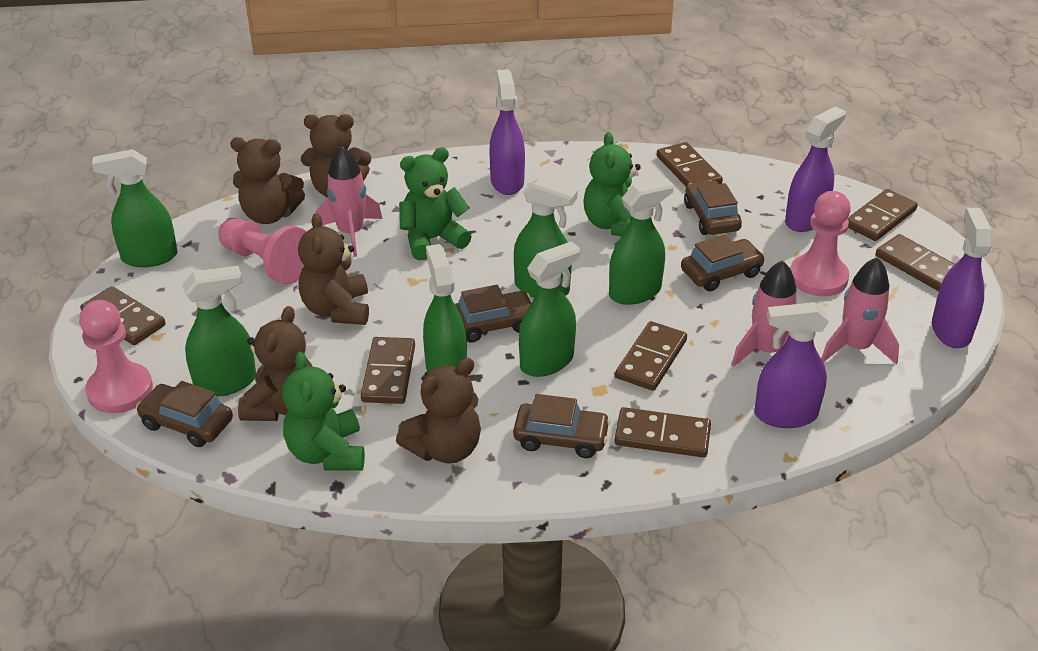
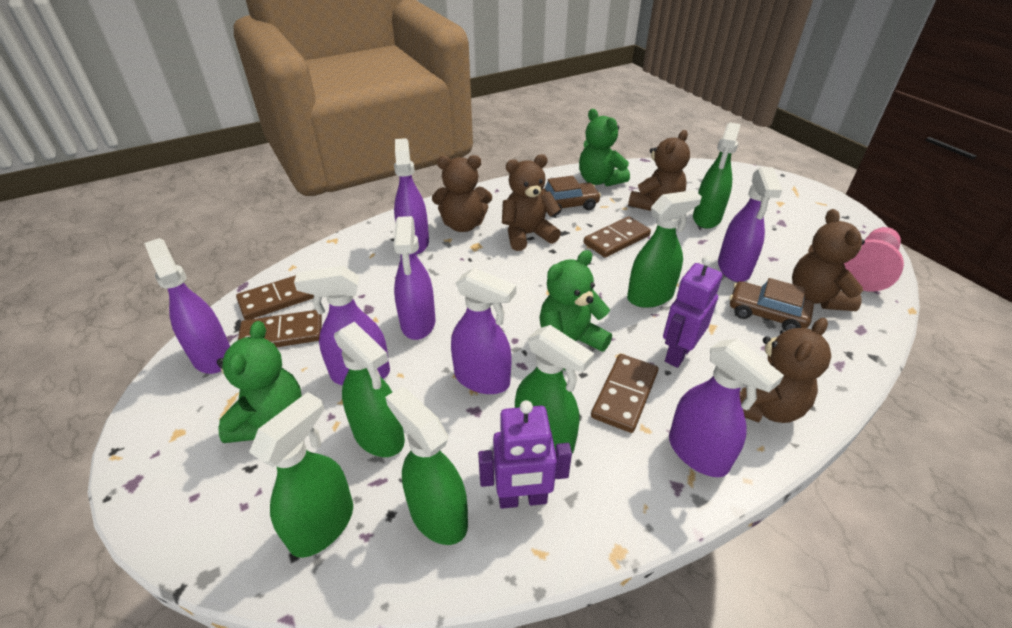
brown car: [136,381,233,447] [455,285,531,343] [513,394,611,458] [681,235,765,291] [684,180,742,235] = 5 -> [541,176,601,215] [729,278,814,331] = 2
brown domino: [80,286,166,345] [361,337,415,404] [614,407,711,458] [615,321,687,391] [657,142,723,187] [847,189,918,241] [876,234,955,291] = 7 -> [236,275,314,320] [238,310,322,347] [584,216,651,258] [591,354,658,433] = 4
pink pawn: [79,300,153,413] [218,218,307,284] [790,191,851,296] = 3 -> [844,227,904,292] = 1
pink rocket: [315,146,383,257] [732,260,796,367] [821,257,899,365] = 3 -> none = 0
purple robot: none = 0 -> [478,400,572,509] [663,256,723,368] = 2
purple spray bottle: [489,69,525,195] [755,302,829,428] [785,107,846,232] [932,208,992,348] = 4 -> [144,238,230,374] [294,266,390,385] [394,138,429,255] [394,216,436,340] [451,268,516,394] [669,339,784,477] [718,167,782,282] = 7

